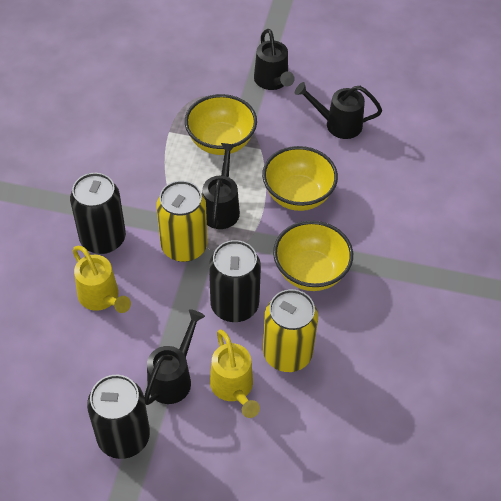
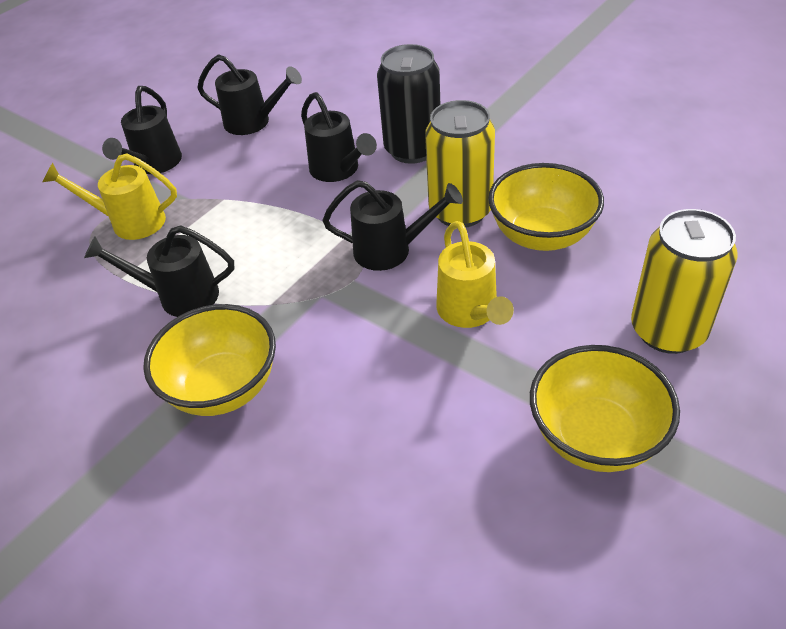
black can: [70,173,126,254] [87,375,150,459] [209,240,261,322] = 3 -> [377,44,440,164] = 1
black watering can: [144,309,205,405] [202,143,240,229] [254,29,295,90] [295,82,382,139] = 4 -> [84,225,234,317] [102,86,182,174] [197,54,302,135] [301,92,377,182] [323,180,463,271] = 5

